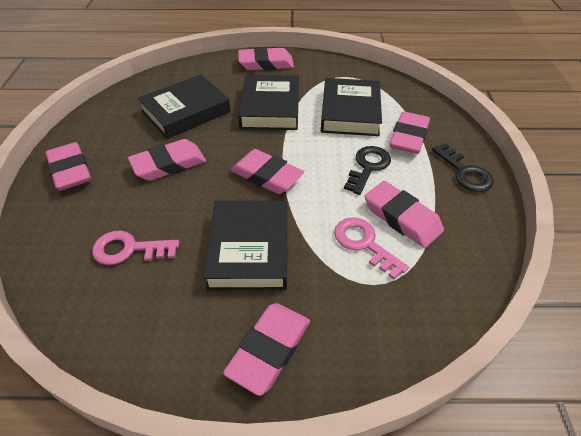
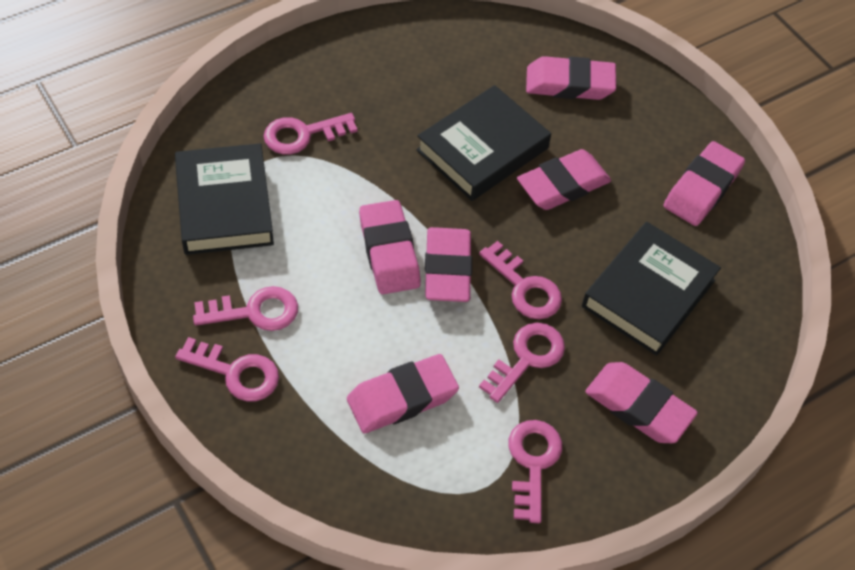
black book: [138,74,231,139] [203,201,287,290] [238,75,299,130] [321,78,382,136] = 4 -> [175,143,274,255] [416,85,551,201] [582,222,721,356] = 3
black key: [344,146,391,195] [432,143,494,192] = 2 -> none = 0
pink key: [92,231,179,265] [334,217,409,279] = 2 -> [175,337,279,401] [193,286,298,331] [264,113,358,155] [479,241,562,319] [479,323,565,403] [508,420,562,523] = 6

